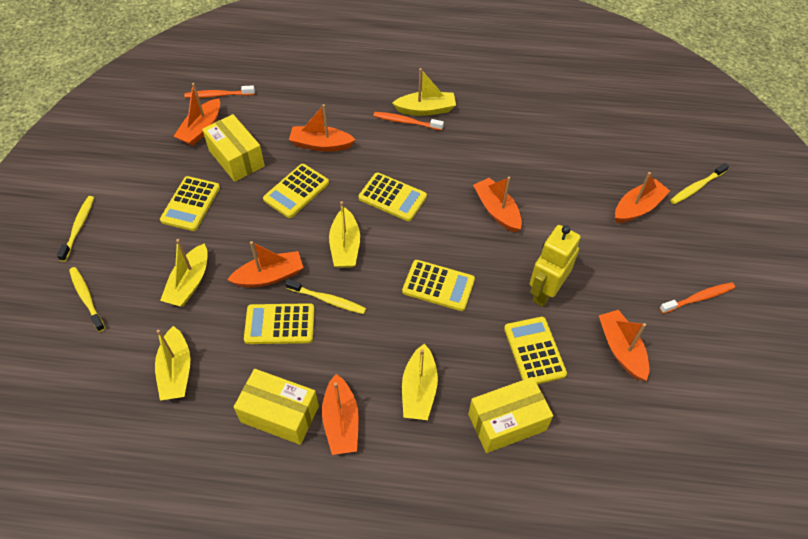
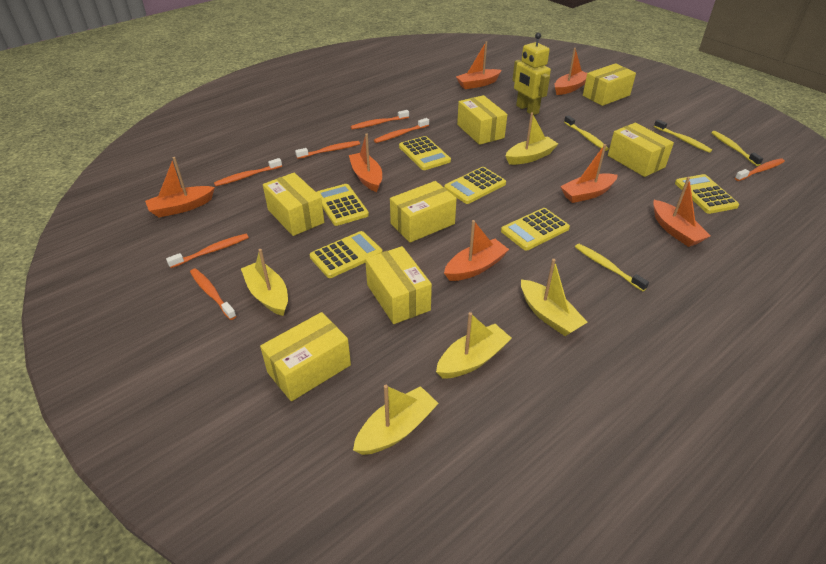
orange toothbrush: [184,85,255,98] [373,112,444,131] [659,282,735,314] = 3 -> [166,234,249,268] [190,268,236,320] [214,158,282,186] [295,141,360,159] [350,110,409,129] [374,118,429,143] [735,159,785,181] = 7
yellow box: [202,114,265,182] [234,369,319,445] [468,377,553,453] = 3 -> [260,312,351,401] [263,173,324,236] [365,246,432,324] [390,181,457,243] [457,95,507,145] [583,63,636,106] [608,123,674,177] = 7

